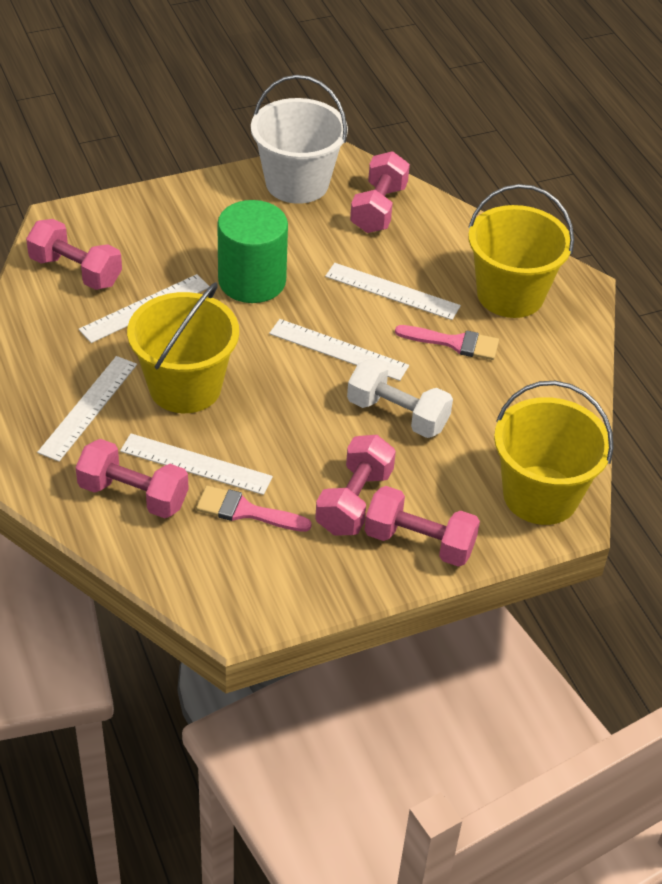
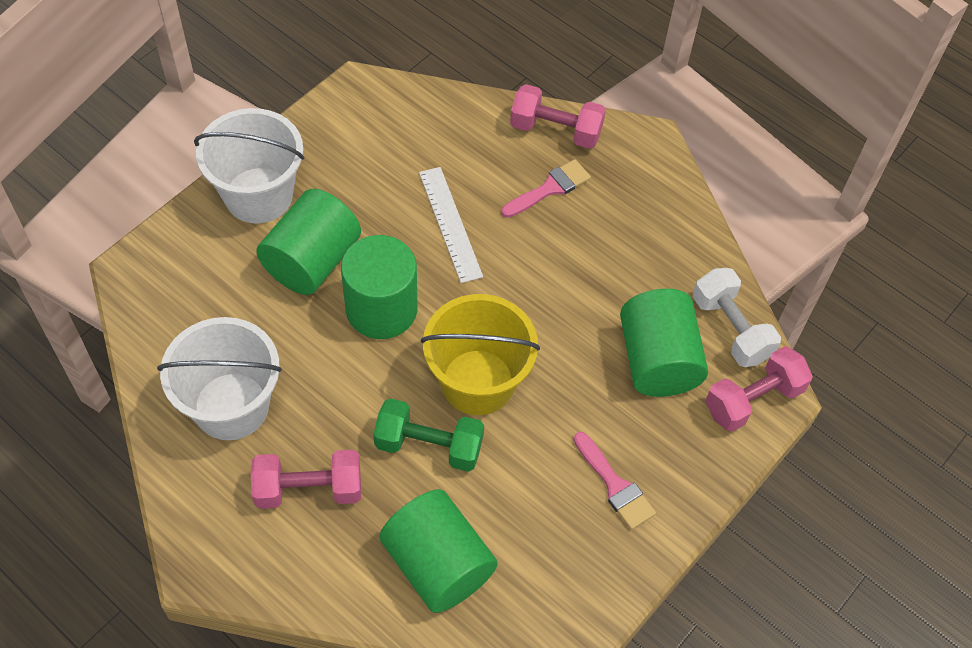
green cylinder: [217,200,288,303] = 1 -> [256,189,361,295] [341,235,417,339] [379,489,498,613] [620,289,708,397] = 4
green dumbbell: none = 0 -> [373,398,484,472] = 1
pink dumbbell: [26,219,122,290] [76,439,189,518] [315,435,396,536] [350,151,410,233] [364,486,480,567] = 5 -> [251,450,361,509] [510,84,606,149] [705,346,813,432] = 3
white bucket: [251,75,348,204] = 1 -> [157,317,282,440] [194,108,304,224] = 2
white ruler: [37,356,137,462] [79,274,210,343] [120,434,273,495] [269,319,409,381] [325,263,461,320] = 5 -> [419,167,483,283] = 1
yellow bucket: [127,282,239,413] [468,184,574,318] [494,381,614,525] = 3 -> [421,294,540,415] = 1

